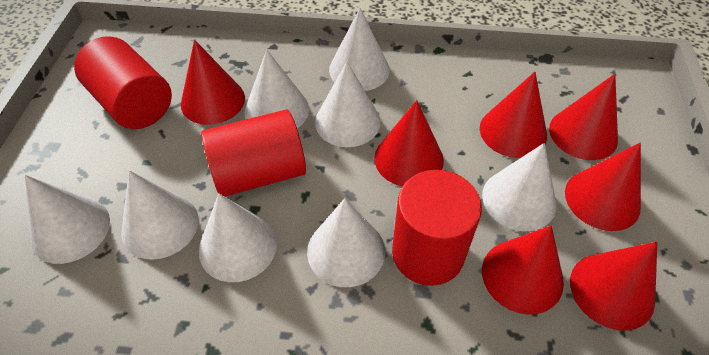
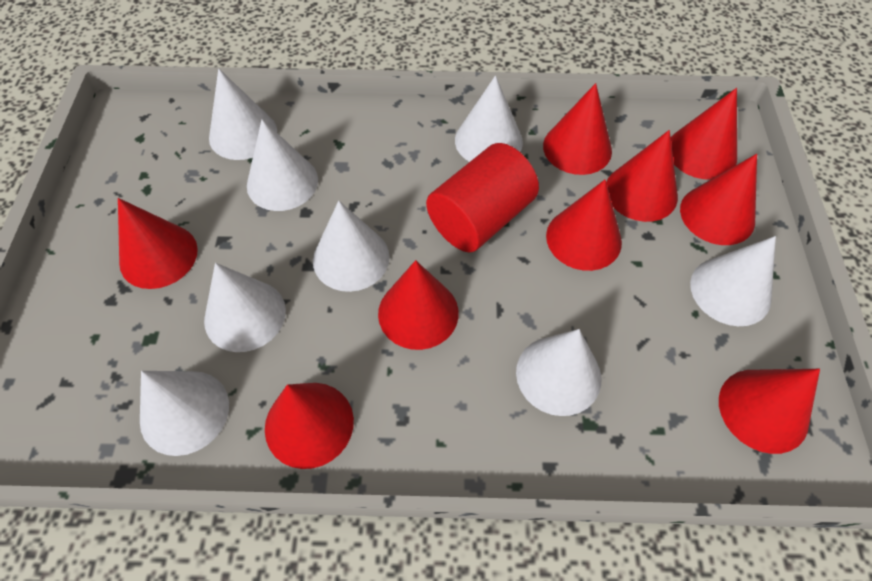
red cone: [181,40,245,125] [374,100,444,187] [480,72,547,158] [482,226,564,315] [549,74,618,160] [565,143,641,231] [570,242,657,331] = 7 -> [118,198,198,289] [265,383,354,469] [378,260,459,350] [543,83,612,175] [546,180,622,271] [606,130,678,222] [671,88,737,180] [680,154,757,245] [719,369,820,454] = 9
red cylinder: [74,36,172,129] [201,110,306,197] [392,170,482,286] = 3 -> [426,143,539,252] = 1

